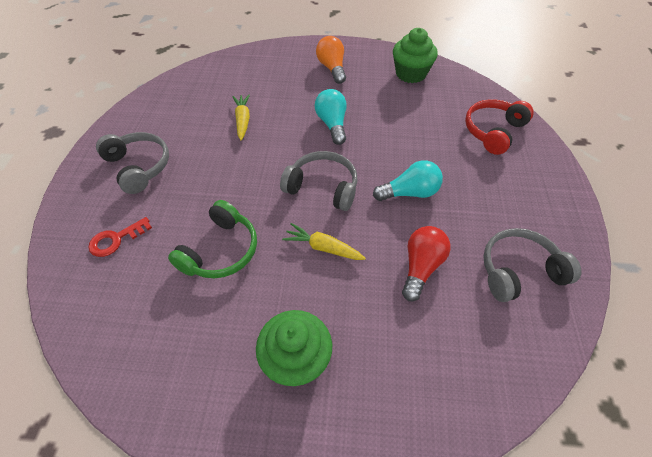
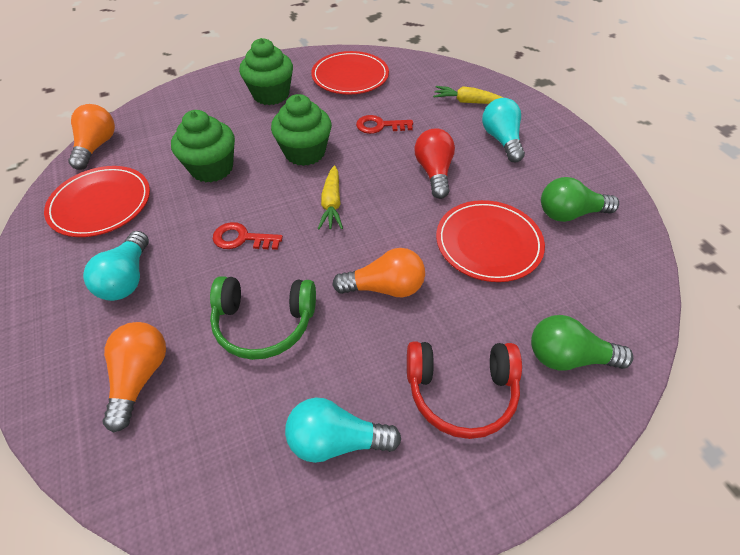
green cupcake: [256,310,332,386] [393,28,438,83] = 2 -> [171,110,235,182] [239,38,293,105] [271,94,332,166] = 3
green light bulb: none = 0 -> [531,315,633,371] [541,177,619,222] = 2
grey headphones: [96,132,169,194] [280,151,358,211] [483,228,582,302] = 3 -> none = 0
orange light bulb: [316,36,346,84] = 1 -> [68,104,115,170] [102,322,166,433] [332,248,425,298] = 3
red key: [88,217,152,257] = 1 -> [213,222,283,250] [356,115,413,134] = 2
red plate: none = 0 -> [44,166,150,237] [311,51,389,95] [436,200,545,282] = 3
turquoise light bulb: [315,89,347,145] [373,160,443,201] = 2 -> [83,231,149,301] [285,398,401,463] [482,98,525,162] = 3

